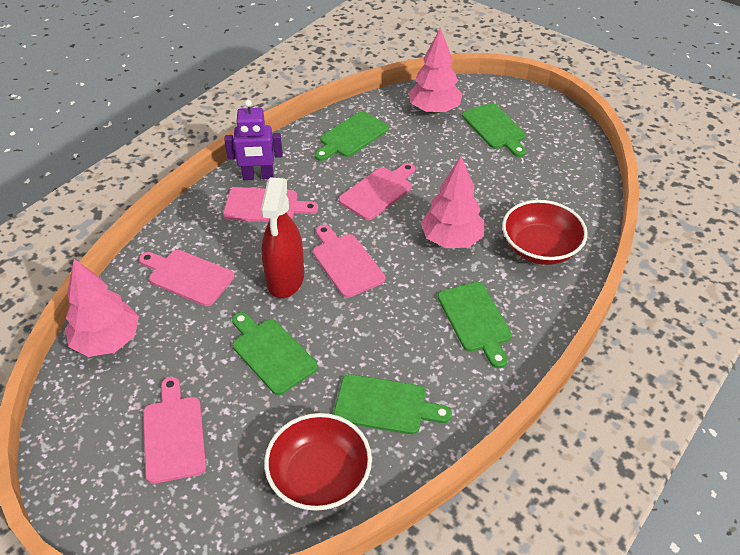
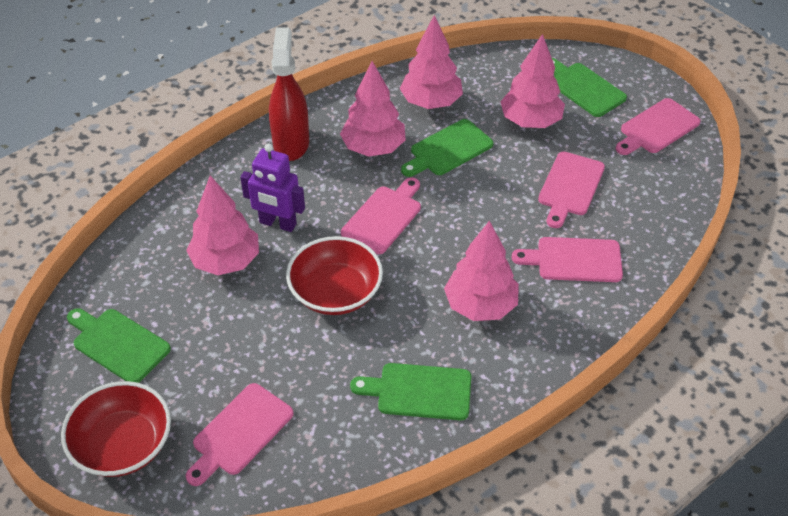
green cutting board: [232,312,318,395] [315,111,389,161] [334,374,452,434] [438,282,512,368] [462,103,526,157] = 5 -> [67,308,171,383] [350,363,471,420] [401,119,493,177] [552,58,627,117] = 4
pink tree: [65,259,139,357] [408,28,462,114] [421,156,485,248] = 3 -> [186,176,259,275] [340,61,406,157] [400,15,463,109] [444,221,519,321] [500,34,565,128] = 5

